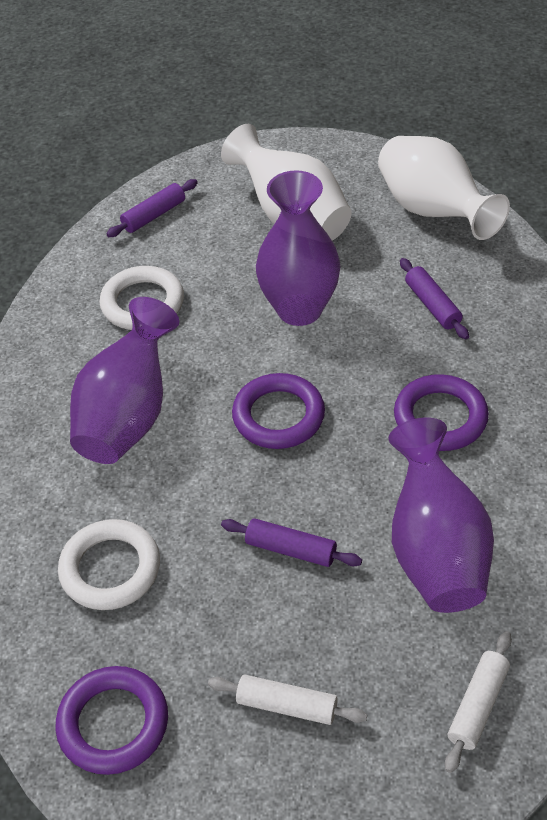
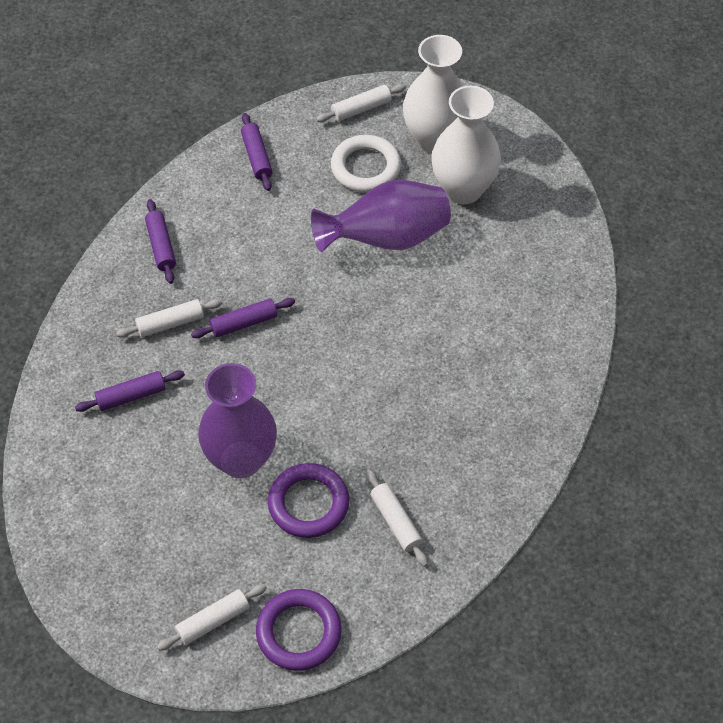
purple ring: [55,666,168,775] [232,373,325,449] [394,374,489,451] = 3 -> [256,589,342,671] [268,463,349,538] = 2
purple rolling pin: [107,179,198,237] [221,518,362,567] [400,258,469,339] = 3 -> [75,370,185,412] [145,199,176,284] [191,298,295,338] [241,113,273,191] = 4
purple vase: [70,297,179,464] [256,170,340,326] [388,418,494,613] = 3 -> [198,363,277,478] [311,180,451,252] = 2
white ring: [58,519,160,610] [99,266,184,330] = 2 -> [331,135,401,193] = 1
white rolling pin: [208,674,367,725] [445,631,512,773] = 2 -> [116,299,222,338] [157,584,267,651] [316,84,406,122] [366,470,428,567] = 4

